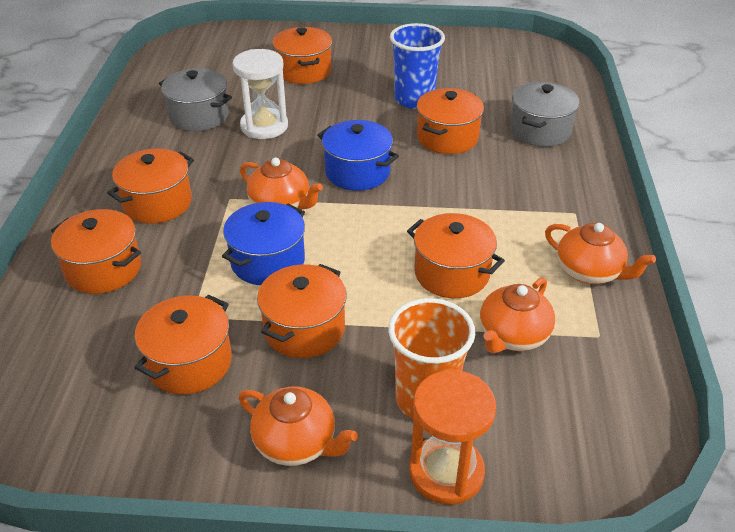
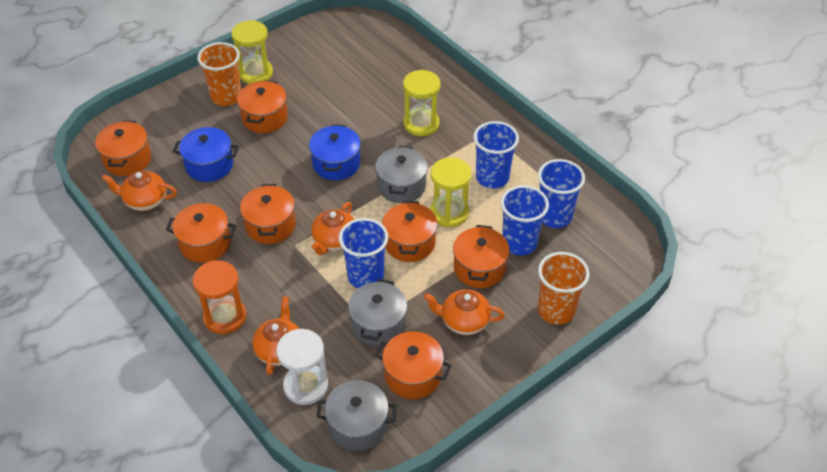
blue cup: [390,23,445,109] = 1 -> [339,218,388,288] [473,121,519,189] [501,185,549,255] [538,159,585,228] = 4
grey pot: [159,68,232,131] [510,82,579,147] = 2 -> [316,380,397,451] [348,279,407,346] [375,146,428,203] = 3
orange cup: [388,298,475,419] = 1 -> [197,42,241,106] [538,252,589,325] = 2
yellow hourglass: none = 0 -> [231,20,273,84] [403,70,441,136] [430,157,472,227] = 3

